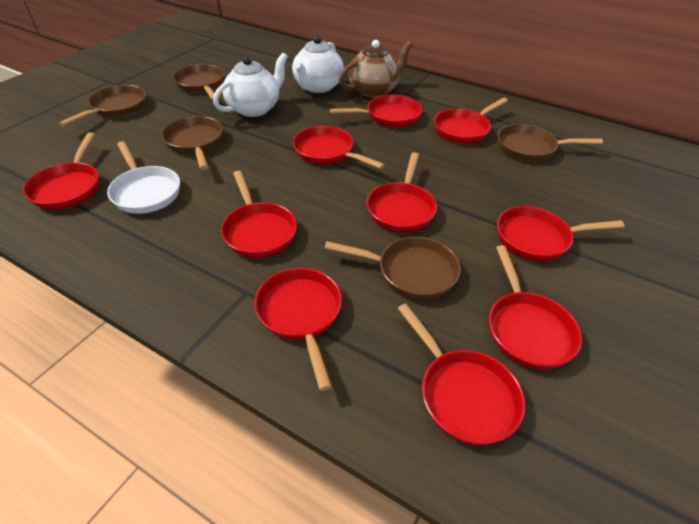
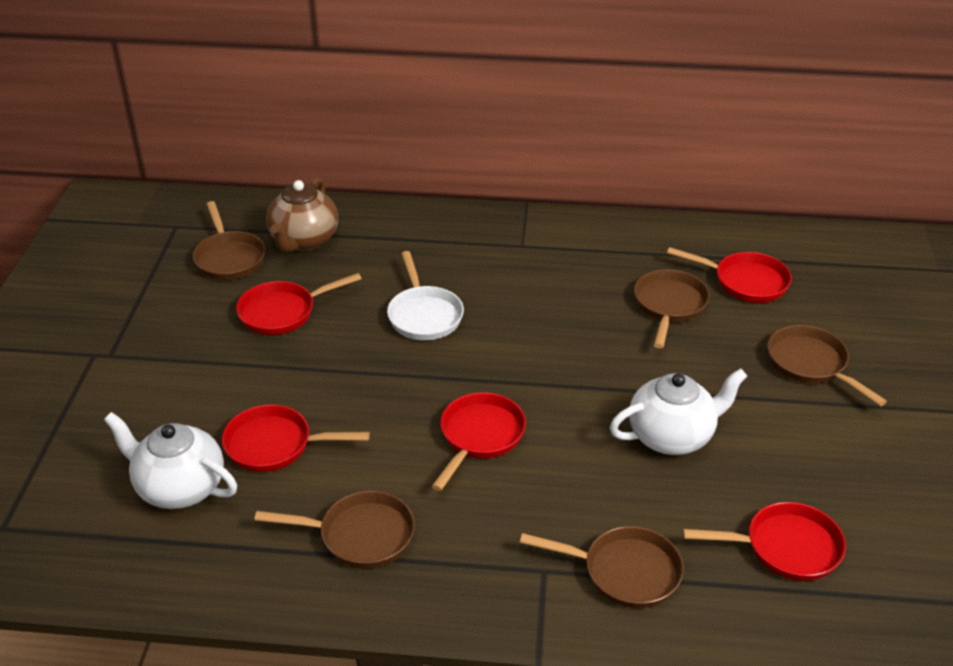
red pan: [23,133,99,210] [221,171,297,258] [254,268,342,391] [293,126,385,169] [330,95,422,127] [366,152,437,232] [397,303,525,445] [434,98,508,144] [489,245,582,369] [497,206,624,261] = 10 -> [222,405,370,472] [236,273,362,335] [432,392,526,491] [667,247,792,303] [683,502,846,581] = 5

